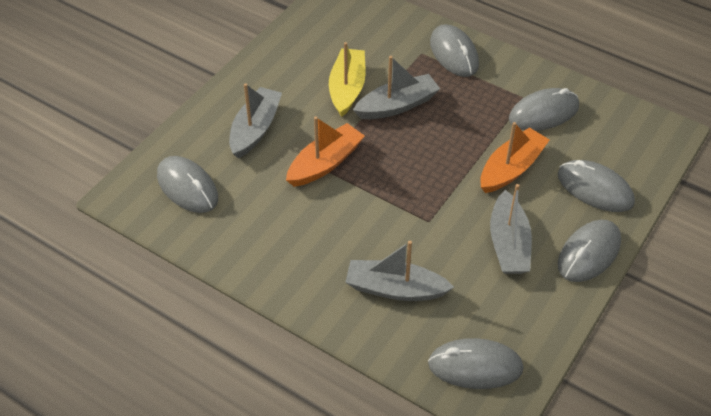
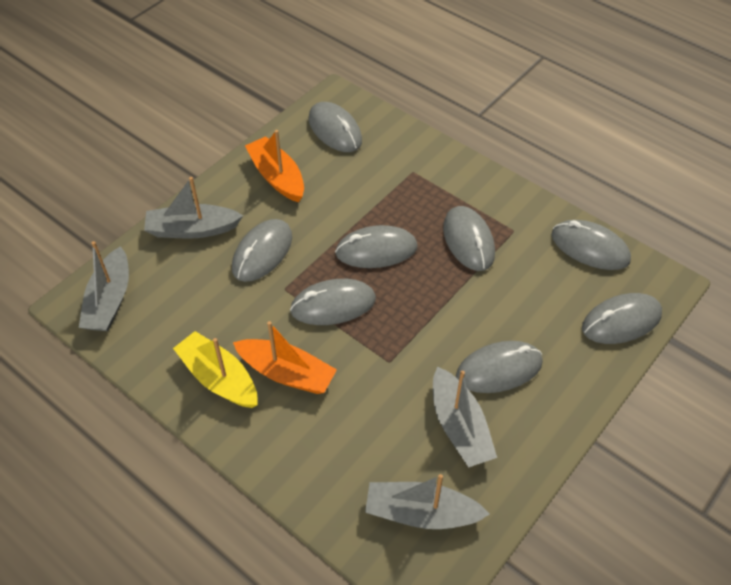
grey mouse: [157,156,218,213] [428,338,524,389] [430,24,479,77] [509,88,579,131] [558,160,635,212] [558,220,621,282] = 6 -> [232,219,292,282] [290,279,376,325] [309,102,362,152] [335,225,417,268] [443,206,495,271] [456,341,543,393] [551,220,631,270] [582,293,662,344] = 8

